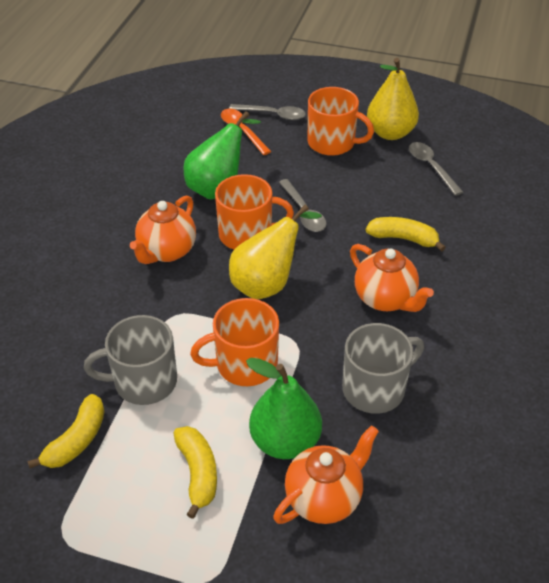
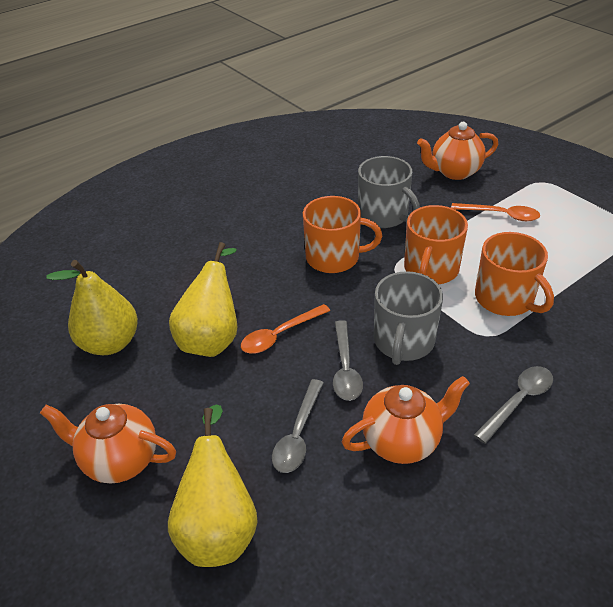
green pear: [184,111,261,200] [246,358,322,459] = 2 -> none = 0
orange spoon: [221,109,271,155] = 1 -> [241,304,330,354] [451,203,540,221] = 2
yellow banana: [27,394,105,468] [173,426,217,519] [366,217,446,252] = 3 -> none = 0
yellow pear: [229,205,322,299] [367,58,419,140] = 2 -> [46,260,138,355] [168,405,258,567] [169,242,237,357] = 3

